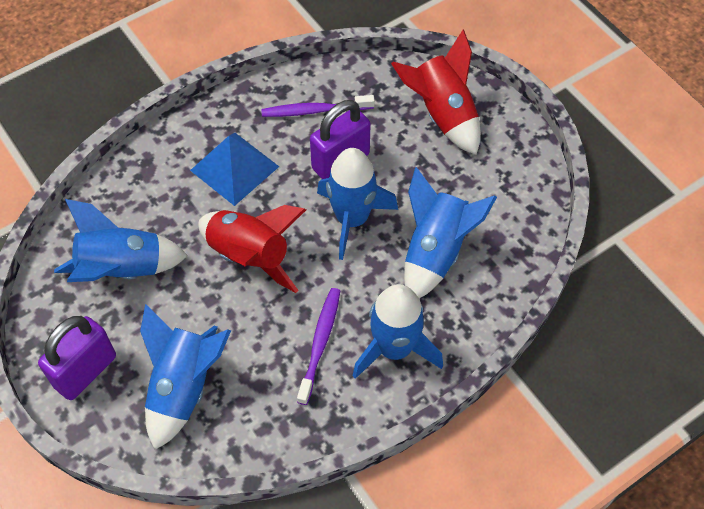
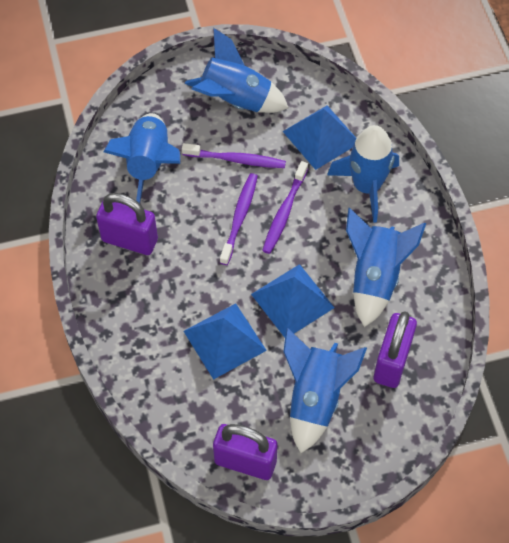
blue pyramid: [190,133,279,206] = 1 -> [184,303,267,380] [251,264,335,338] [283,105,356,170] = 3
purple padlock: [38,316,116,400] [310,100,371,179] = 2 -> [96,193,158,255] [213,424,278,480] [374,311,417,388] = 3
purple toothbrush: [261,95,375,117] [297,288,340,405] = 2 -> [182,143,286,168] [220,173,258,265] [262,161,308,254] = 3
red rocket: [198,205,306,293] [391,30,481,155] = 2 -> none = 0

